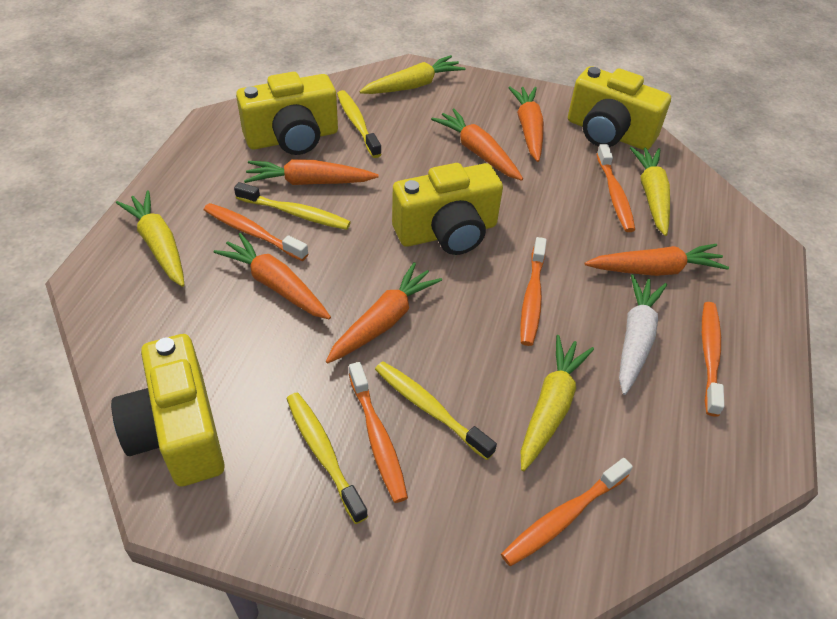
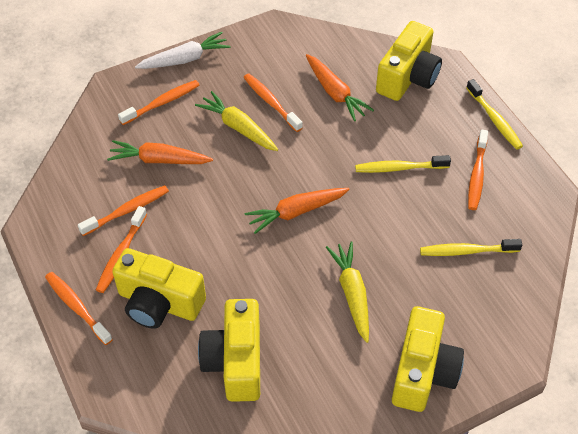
orange carrot: [213,233,331,319] [244,159,378,185] [325,262,442,364] [431,109,523,181] [508,87,544,162] [585,244,729,276] = 6 -> [107,140,213,164] [245,188,350,234] [306,54,374,121] = 3
yellow carrot: [116,191,185,287] [359,55,466,94] [521,335,594,471] [630,147,670,236] = 4 -> [195,91,278,151] [326,241,369,343] = 2
yellow toothbrush: [234,182,351,230] [287,392,368,524] [337,90,382,158] [375,361,497,460] = 4 -> [355,155,451,173] [420,239,522,256] [466,79,523,149] = 3

